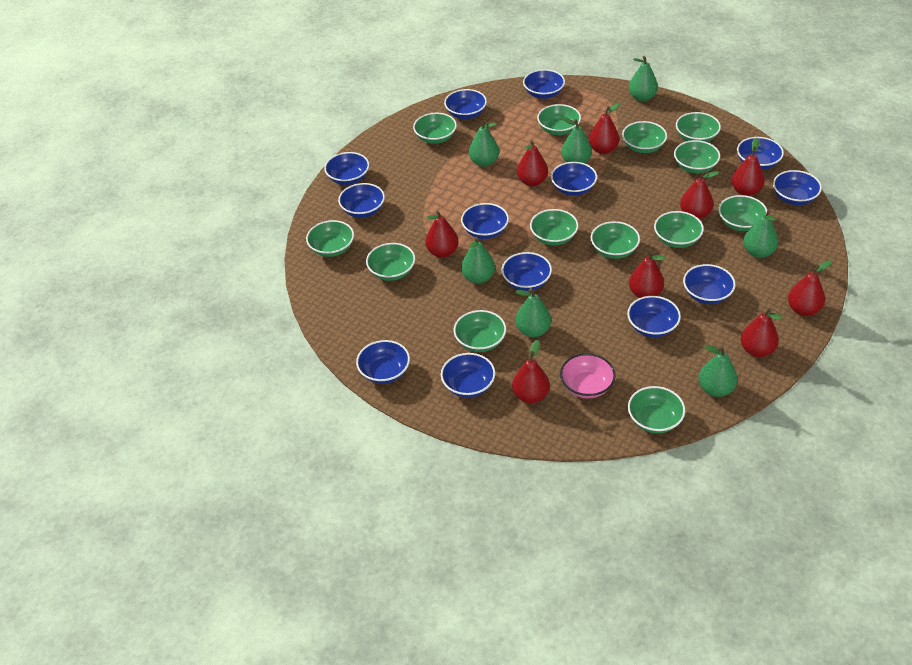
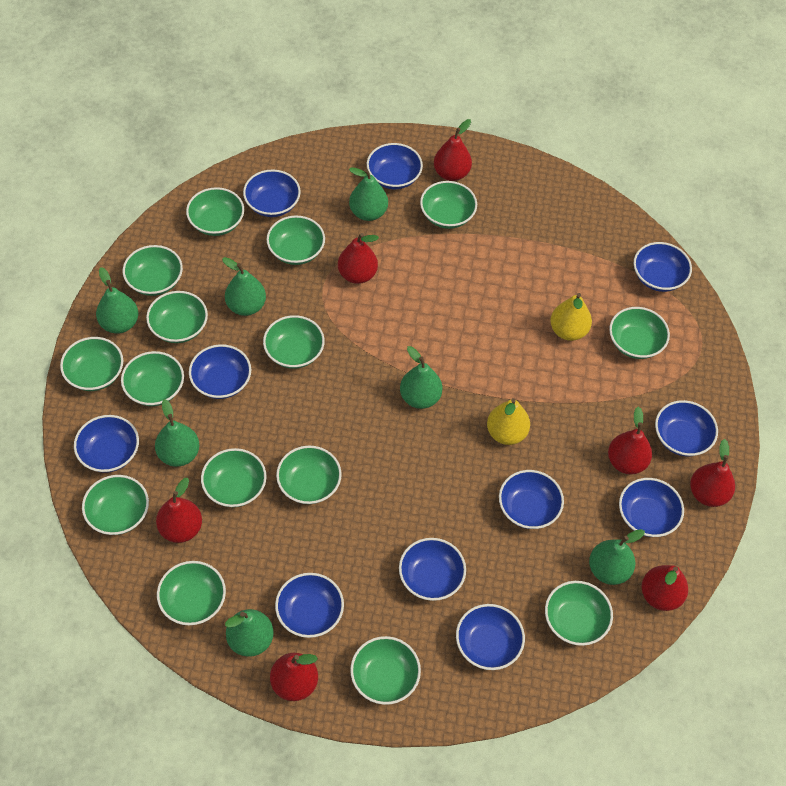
blue bowl: [324,152,369,185] [338,183,385,218] [356,340,410,384] [441,353,495,398] [444,89,487,119] [461,203,509,239] [502,252,552,291] [523,69,565,99] [551,162,597,196] [627,296,681,337] [683,264,736,304] [737,137,784,170] [773,170,822,205] = 13 -> [74,415,139,473] [189,344,251,399] [243,169,301,217] [275,573,344,638] [367,143,423,189] [399,538,466,601] [456,604,525,670] [499,470,564,529] [619,478,684,537] [634,242,692,292] [655,400,718,457] = 11
green bowl: [306,220,354,257] [366,243,415,281] [413,113,457,144] [454,310,506,352] [530,209,578,245] [537,104,581,135] [591,221,640,259] [622,121,667,153] [628,386,685,433] [654,211,704,248] [674,140,720,173] [676,112,721,142] [718,195,767,231] = 13 -> [60,337,123,391] [82,475,149,535] [121,351,184,406] [123,245,183,296] [146,291,208,343] [157,561,226,625] [186,187,244,236] [201,448,266,507] [263,315,325,369] [267,215,325,265] [276,446,342,504] [350,636,421,705] [420,181,477,229] [545,581,613,646] [609,307,670,359] = 15
pink bowl: [560,353,616,398] = 1 -> none = 0
red pear: [425,210,459,258] [512,340,550,403] [517,140,548,186] [589,103,621,154] [629,251,666,298] [680,171,719,219] [732,138,765,196] [741,308,782,357] [788,260,832,316] = 9 -> [156,478,202,543] [270,653,318,701] [338,233,379,284] [434,119,472,181] [608,407,652,474] [642,565,688,611] [690,439,735,507] = 7
yellow pear: none = 0 -> [487,398,530,445] [550,293,592,341] = 2

